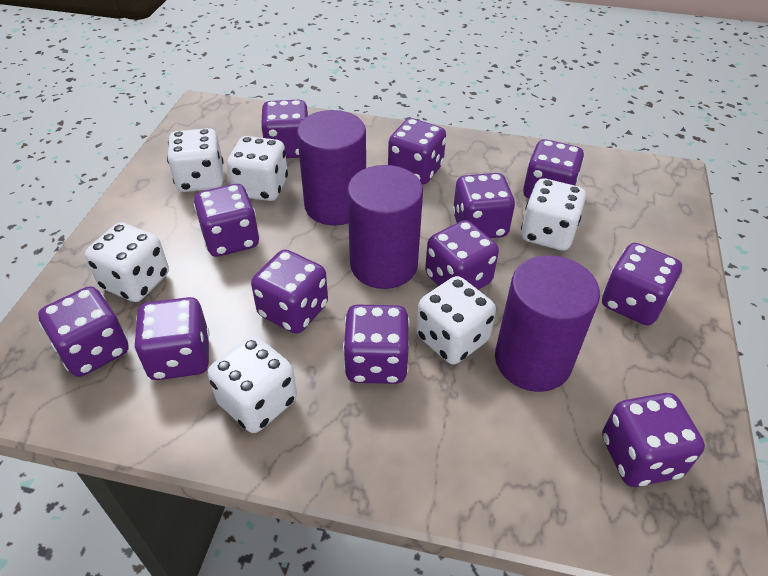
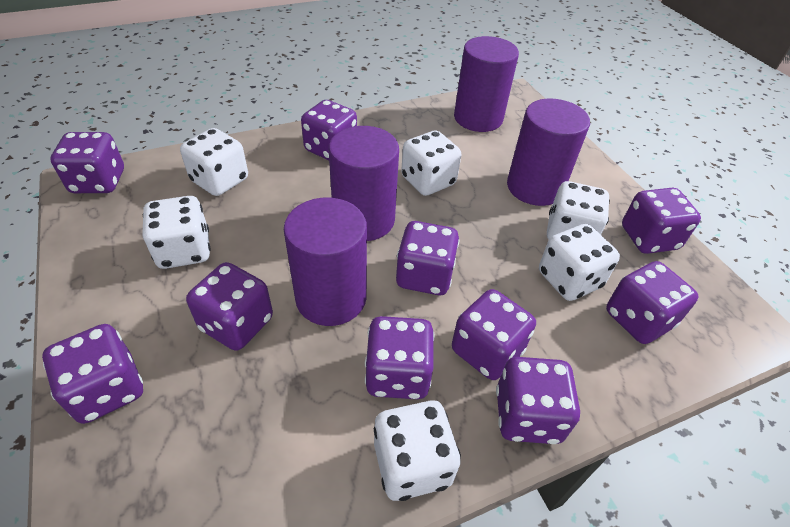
purple cylinder: [297,110,366,226] [347,165,423,289] [495,255,600,392] = 3 -> [284,198,367,326] [329,126,399,241] [454,36,519,132] [507,98,590,206] = 4
purple dice: [38,286,129,377] [134,297,210,380] [194,184,259,257] [251,250,328,334] [261,100,309,158] [343,305,410,384] [388,118,446,184] [425,220,499,290] [453,173,515,238] [523,139,584,199] [602,243,682,325] [602,393,705,487] = 12 -> [42,324,143,424] [50,132,124,193] [186,262,273,351] [301,100,357,160] [365,316,434,399] [396,221,460,295] [452,289,536,380] [496,357,580,444] [606,261,698,344] [622,188,701,254] = 10

